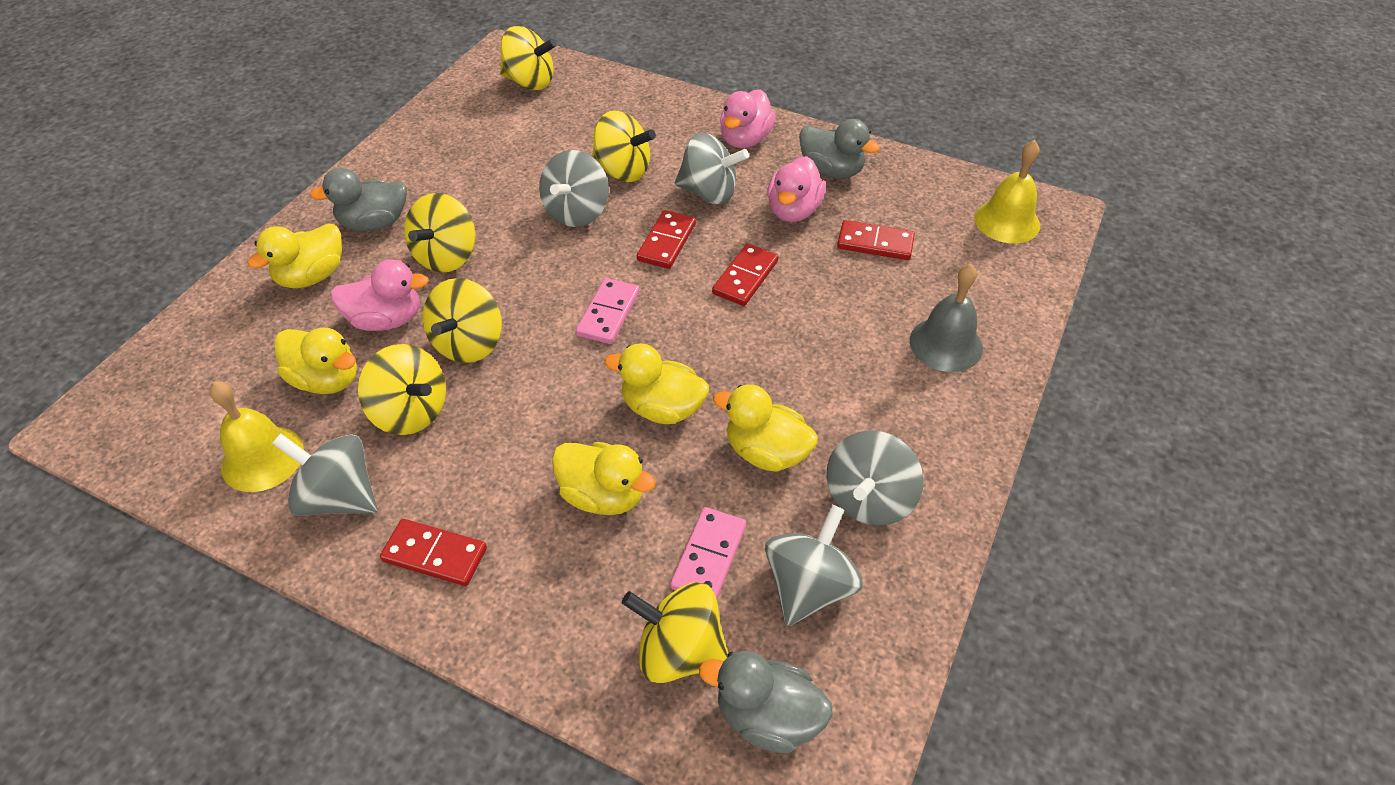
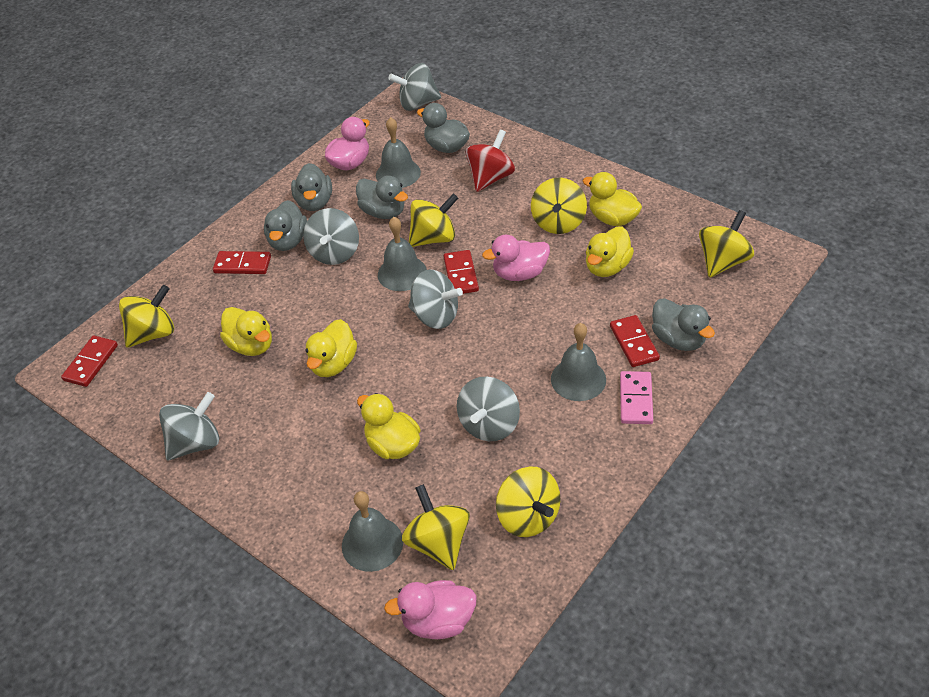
grey bell: [910,264,983,372] = 1 -> [342,491,403,572] [376,117,421,188] [378,217,427,291] [551,323,606,401] = 4
grey duck: [310,168,407,231] [699,651,833,753] [799,119,880,178] = 3 -> [264,200,307,251] [291,163,332,211] [356,176,408,219] [417,103,470,153] [652,298,715,351] = 5
pink domino: [576,278,640,344] [670,507,746,599] = 2 -> [620,371,653,424] = 1
red spinning top: none = 0 -> [466,129,515,192] = 1
yellow bell: [209,381,304,492] [975,140,1040,243] = 2 -> none = 0

